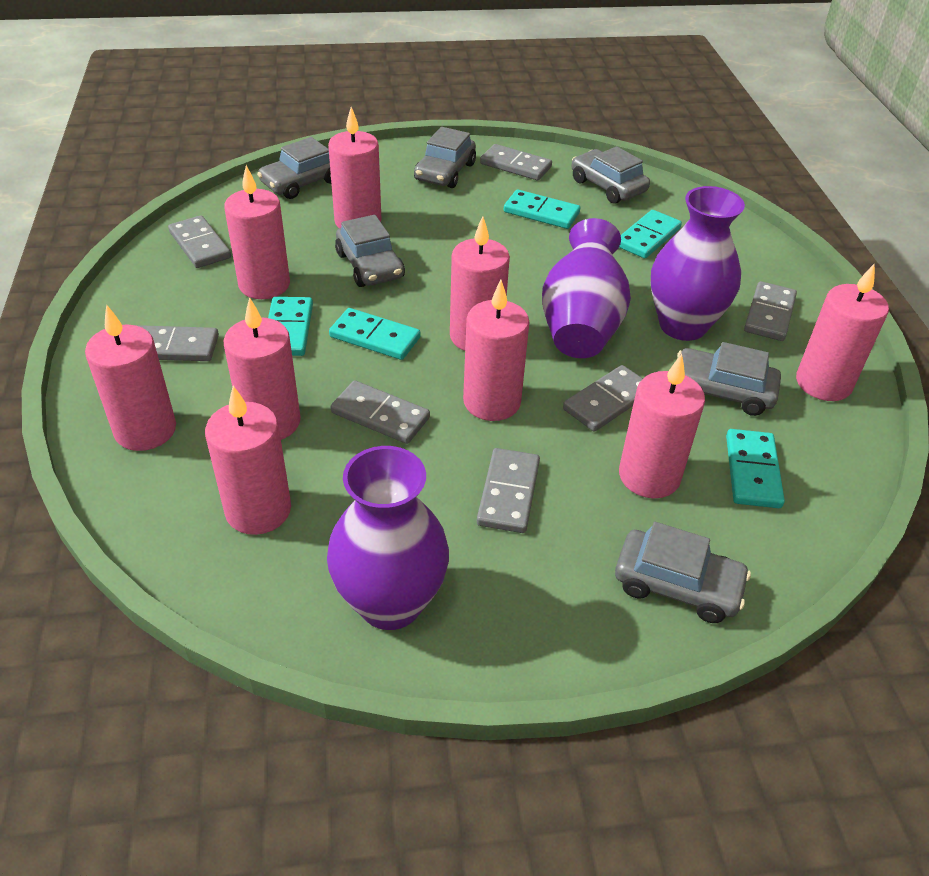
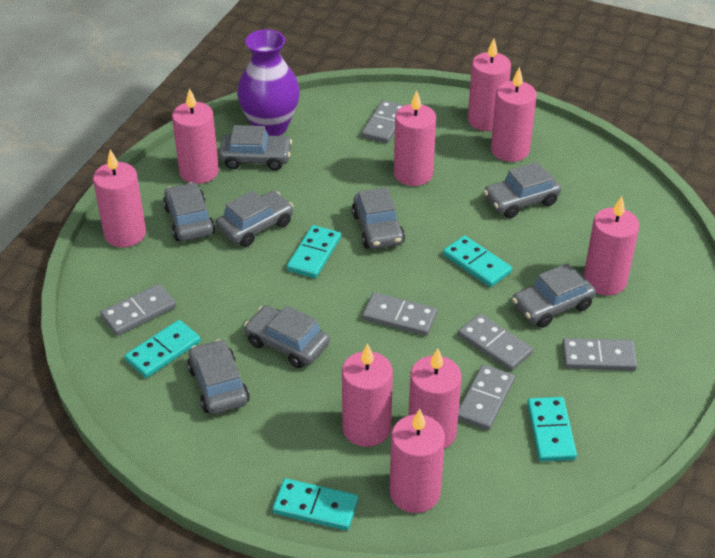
grey car: [257,137,331,199] [335,215,405,287] [414,127,476,188] [572,146,650,204] [615,522,751,623] [677,342,781,416] = 6 -> [163,182,215,241] [187,339,250,414] [216,191,293,247] [219,125,292,171] [244,305,330,368] [352,187,405,249] [484,162,561,218] [512,263,596,328] = 8
grey domino: [136,325,219,361] [168,215,231,268] [331,380,430,444] [477,448,540,533] [480,144,552,180] [563,365,643,432] [744,281,797,341] = 7 -> [100,284,176,336] [361,100,405,143] [362,292,437,336] [458,313,533,371] [458,364,515,430] [562,338,637,371] = 6
purple vase: [327,446,449,630] [542,218,631,358] [651,186,745,341] = 3 -> [237,29,300,136] = 1

